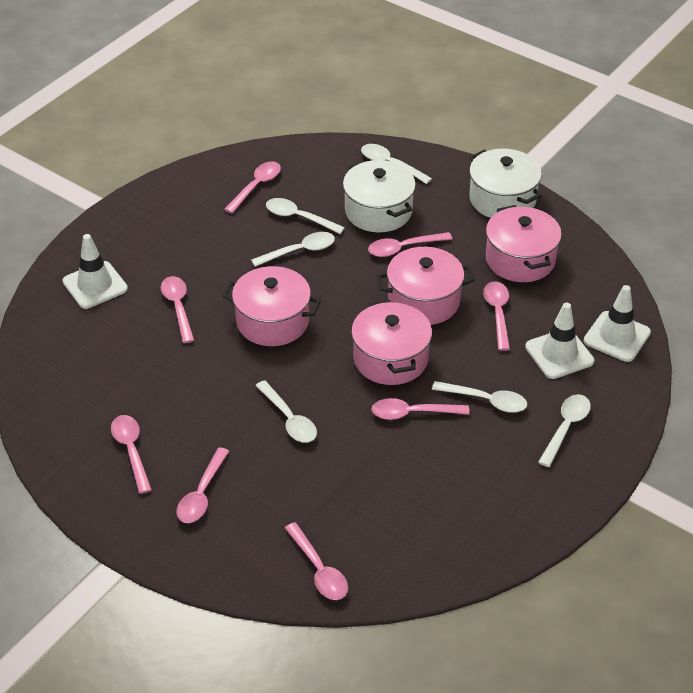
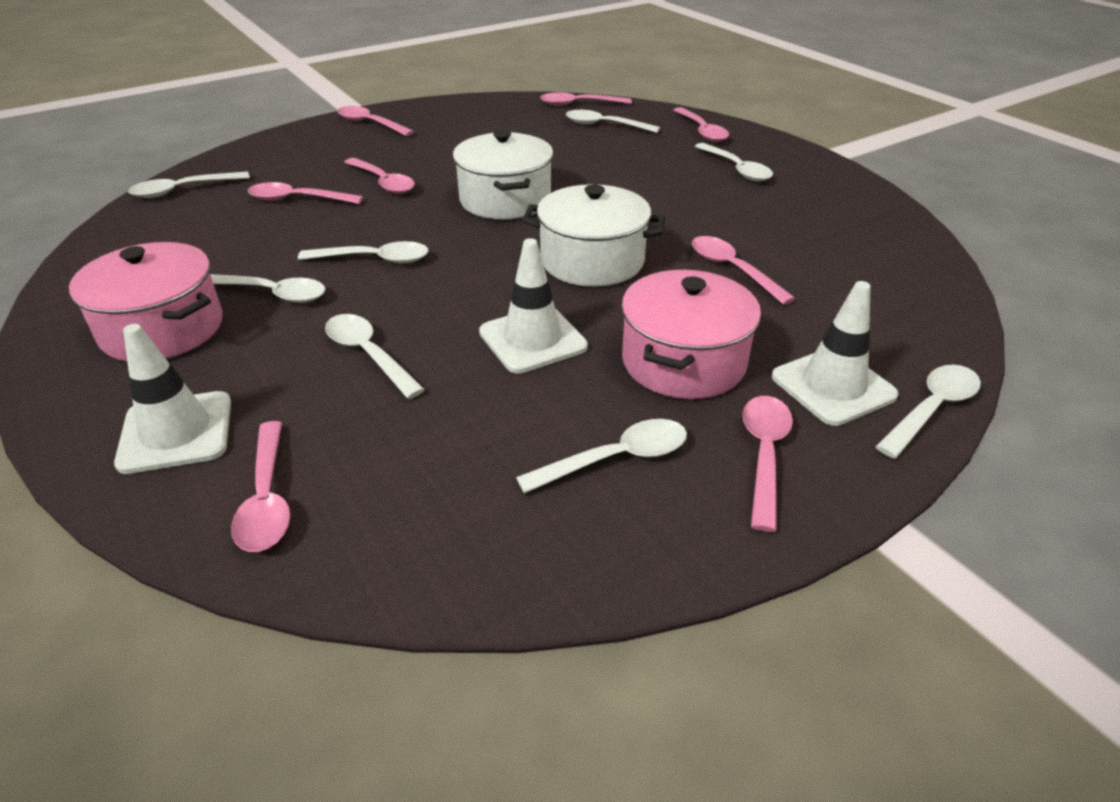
pink pot: [222,266,321,346] [351,300,432,385] [377,247,474,325] [486,205,562,282] = 4 -> [69,242,223,361] [621,270,761,399] = 2
white spoon: [251,232,335,267] [255,380,317,443] [266,198,345,234] [361,144,432,184] [432,381,527,413] [538,394,591,467] = 6 -> [128,172,250,198] [210,274,326,303] [298,241,429,263] [325,314,425,399] [516,419,687,493] [566,110,660,133] [694,143,773,181] [875,365,981,458] = 8

